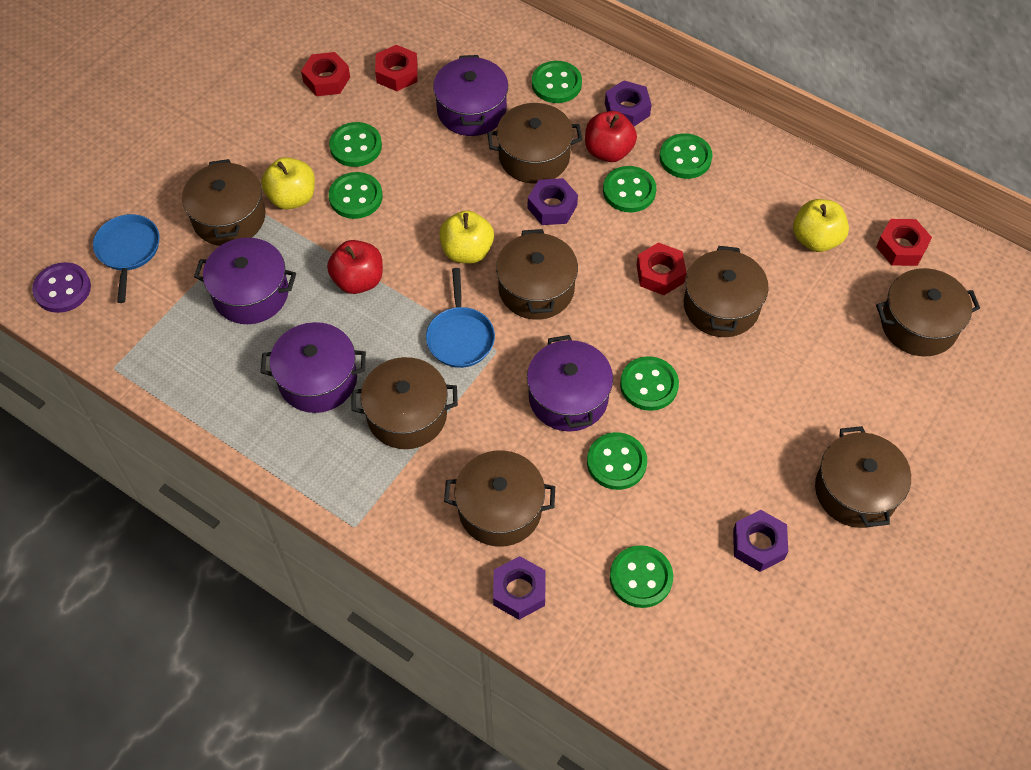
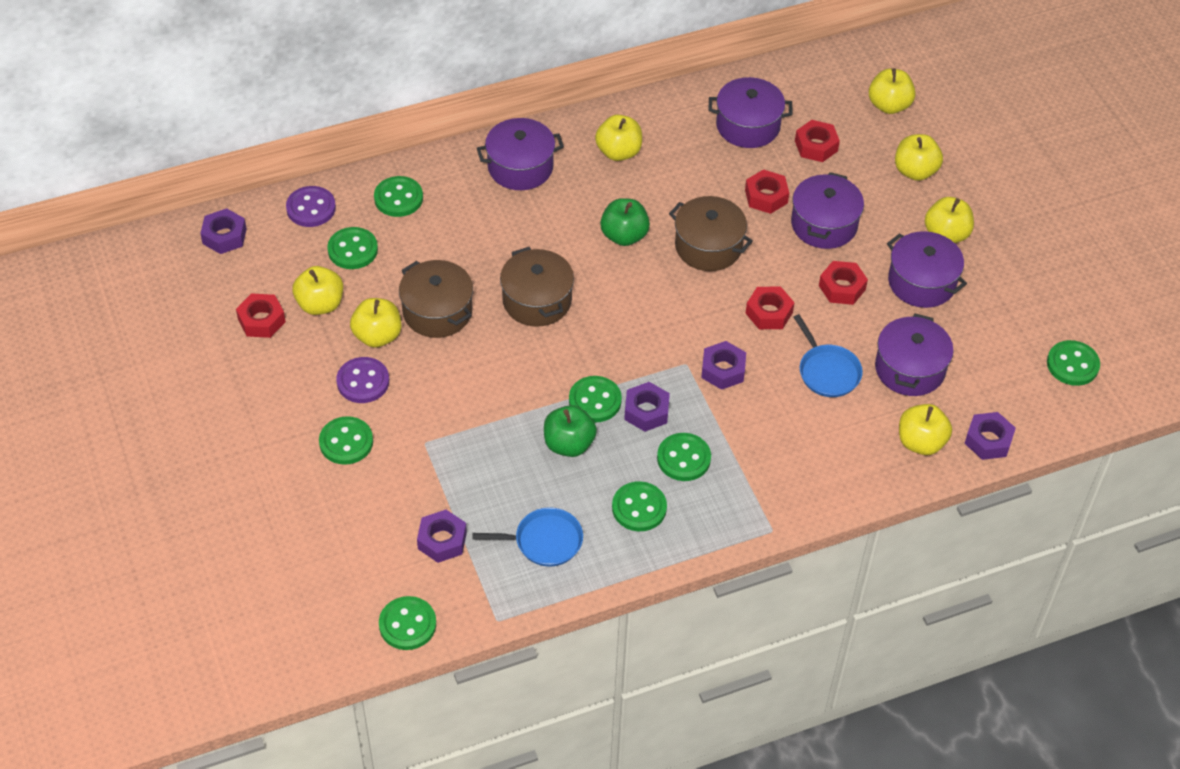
brown pot: [182,159,265,246] [352,357,458,449] [444,450,555,547] [487,103,582,184] [496,229,578,320] [684,246,769,337] [815,426,911,528] [876,268,980,356] = 8 -> [399,260,473,338] [500,247,574,327] [669,196,753,271] = 3
green apple: none = 0 -> [544,405,597,457] [600,198,650,246] = 2
purple button: [32,262,91,313] = 1 -> [286,186,336,227] [336,357,389,403] = 2
purple nut: [493,556,545,620] [528,178,578,225] [605,80,652,126] [733,510,788,572] = 4 -> [200,208,247,254] [417,510,467,563] [624,382,670,432] [701,341,746,390] [964,412,1016,460] = 5
purple pot: [194,238,296,324] [260,322,366,413] [433,55,508,136] [527,335,613,432] = 4 -> [477,118,564,190] [709,77,792,148] [791,172,864,249] [875,314,954,396] [887,231,967,308] = 5
red apple: [327,240,383,294] [585,111,637,162] = 2 -> none = 0
red nut: [301,52,350,96] [375,45,418,91] [637,242,686,295] [876,219,932,266] = 4 -> [236,293,286,338] [745,169,789,214] [746,287,795,329] [795,120,840,162] [819,261,868,305] = 5
yellow apple: [261,157,315,210] [439,210,494,264] [793,199,849,252] = 3 -> [292,266,343,315] [350,298,401,348] [595,115,642,161] [869,68,916,114] [895,134,943,181] [899,404,952,455] [925,197,974,243] = 7

